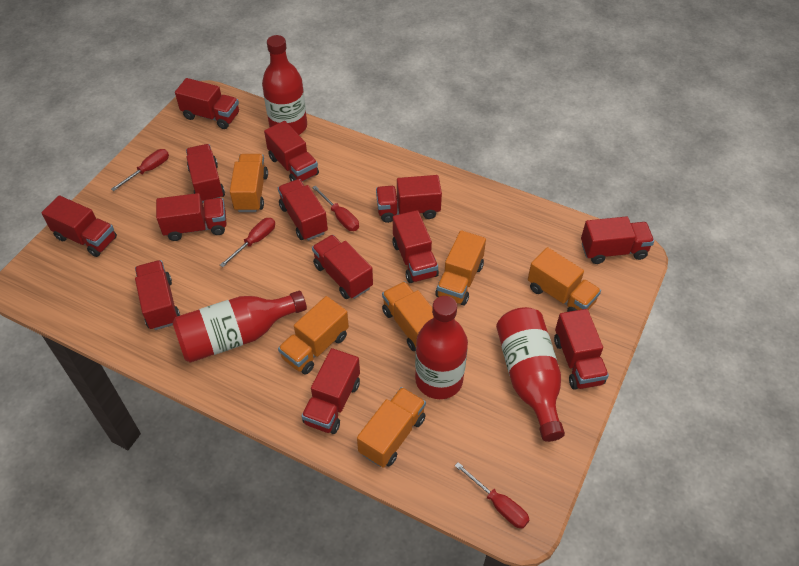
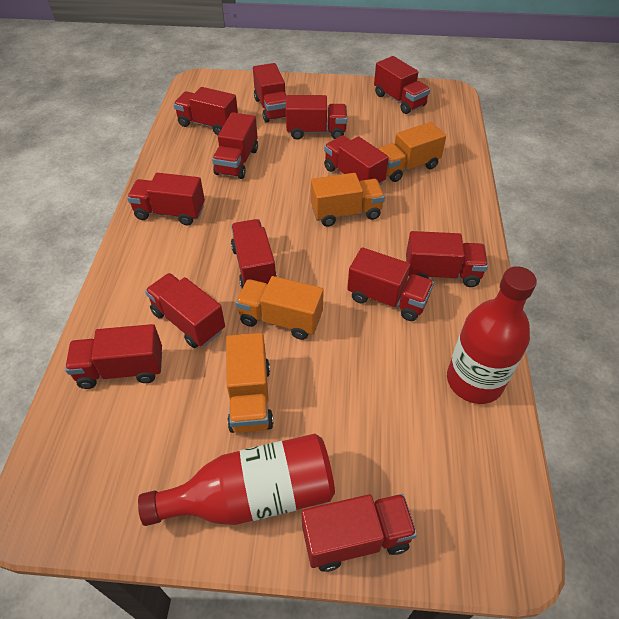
orange truck: [230,154,268,212] [278,296,349,374] [357,387,426,468] [382,282,434,351] [435,230,486,306] [528,247,601,312] = 6 -> [226,333,274,433] [236,276,324,340] [311,173,385,226] [378,122,446,182] = 4
red bottle: [172,291,307,363] [262,35,307,135] [415,296,468,399] [496,307,565,442] = 4 -> [138,434,335,526] [447,266,537,404] = 2
red screwdriver: [111,149,169,191] [220,218,275,267] [312,185,359,231] [455,462,529,528] = 4 -> none = 0

